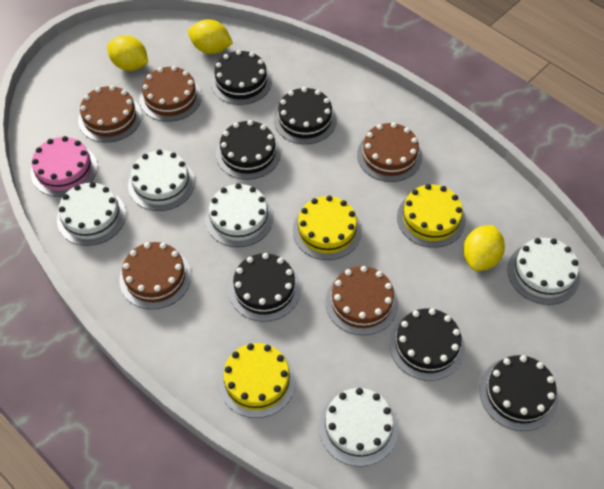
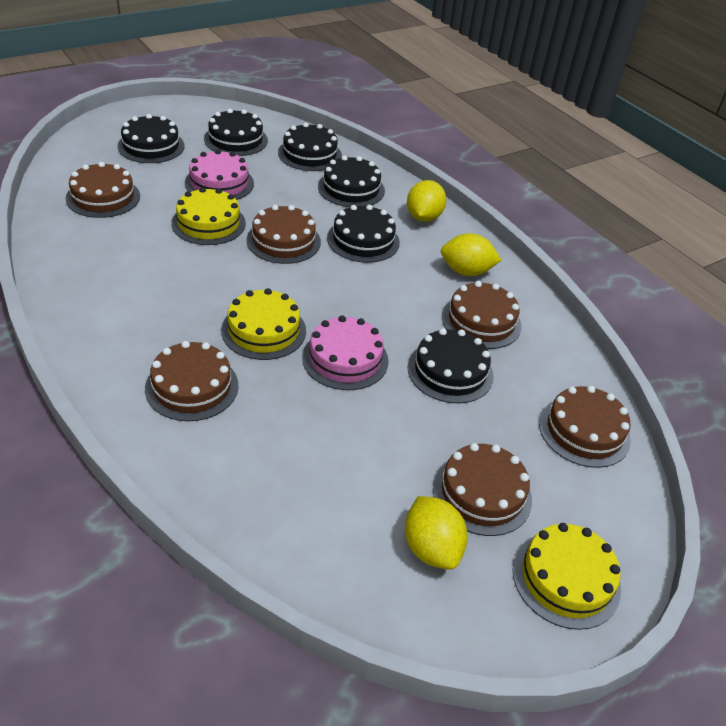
brown cake: [78,85,142,143] [119,242,191,309] [139,66,202,122] [325,266,398,335] [357,122,422,182] = 5 -> [66,162,140,218] [145,341,239,421] [246,205,321,264] [433,443,532,536] [442,281,522,349] [539,386,631,468] = 6
pink cake: [31,136,97,197] = 1 -> [185,149,254,200] [302,315,389,390] = 2
white cake: [57,182,126,246] [128,150,195,211] [205,183,274,247] [319,388,398,466] [508,238,580,305] = 5 -> none = 0

